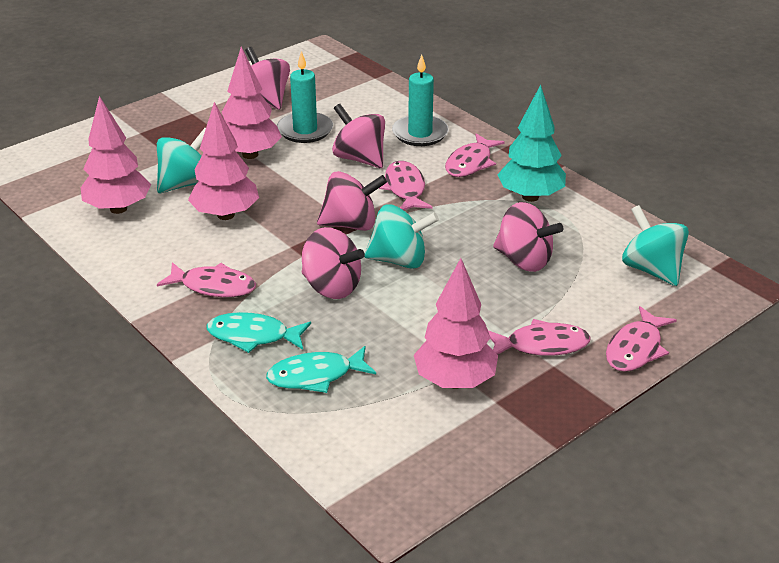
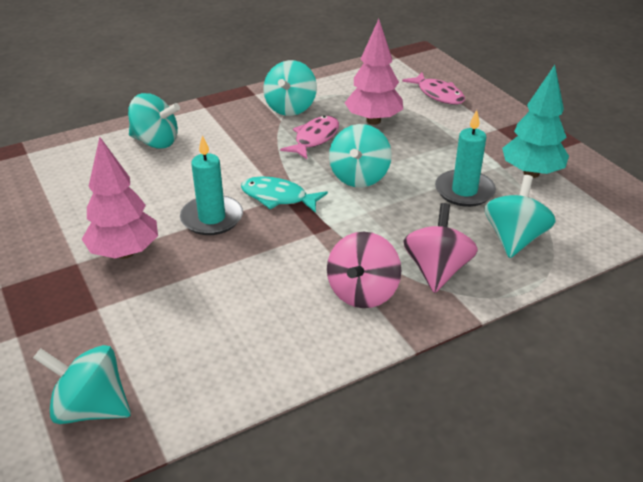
pink fish: [157,262,256,297] [379,161,432,210] [445,133,505,177] [488,319,591,356] [606,306,677,372] = 5 -> [280,116,339,159] [402,72,465,105] = 2
pink spinning top: [245,47,290,110] [302,227,365,299] [317,171,387,231] [332,104,385,168] [493,202,563,272] = 5 -> [327,232,401,308] [403,203,478,293] = 2
pink tree: [81,96,151,214] [188,102,259,220] [222,47,282,159] [414,258,498,389] = 4 -> [82,137,158,259] [345,19,403,125] = 2
turquoise fish: [207,312,311,353] [266,346,376,393] = 2 -> [241,176,328,213] = 1
turquoise spinning top: [157,128,206,193] [364,204,439,269] [622,205,689,286] = 3 -> [33,345,131,424] [128,93,180,149] [263,60,317,116] [329,124,392,187] [484,175,556,258] = 5

